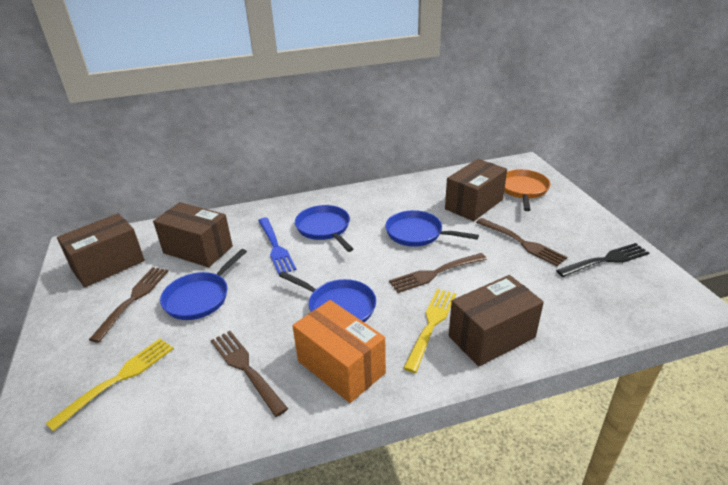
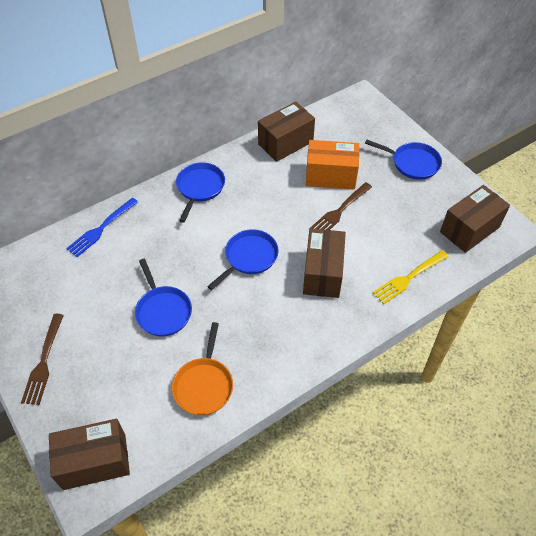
black fork: [556,243,649,277] = 1 -> none = 0
brown fork: [89,267,168,343] [211,331,288,417] [389,253,487,293] [476,218,567,266] = 4 -> [21,314,64,405] [309,182,372,230] = 2
yellow fork: [45,338,174,431] [403,289,456,373] = 2 -> [373,250,449,304] = 1

